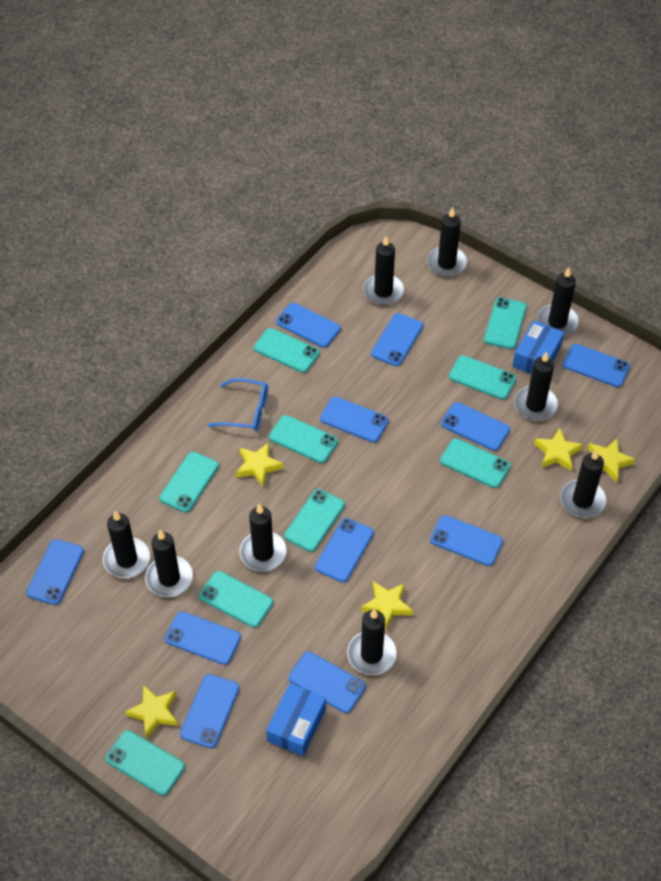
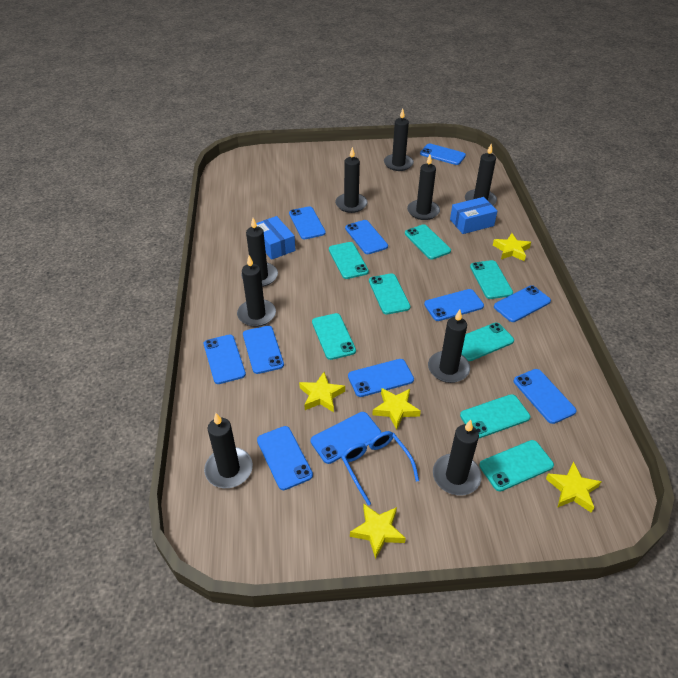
turquoise phone: [106,730,185,796] [159,452,219,512] [199,571,273,628] [254,328,320,373] [269,415,338,463] [284,489,345,552] [440,438,510,488] [449,355,516,400] [484,297,527,349] = 9 -> [312,313,356,360] [329,242,369,279] [369,274,411,315] [405,224,451,259] [460,394,530,438] [461,323,514,361] [470,260,513,299] [479,440,554,491] = 8

